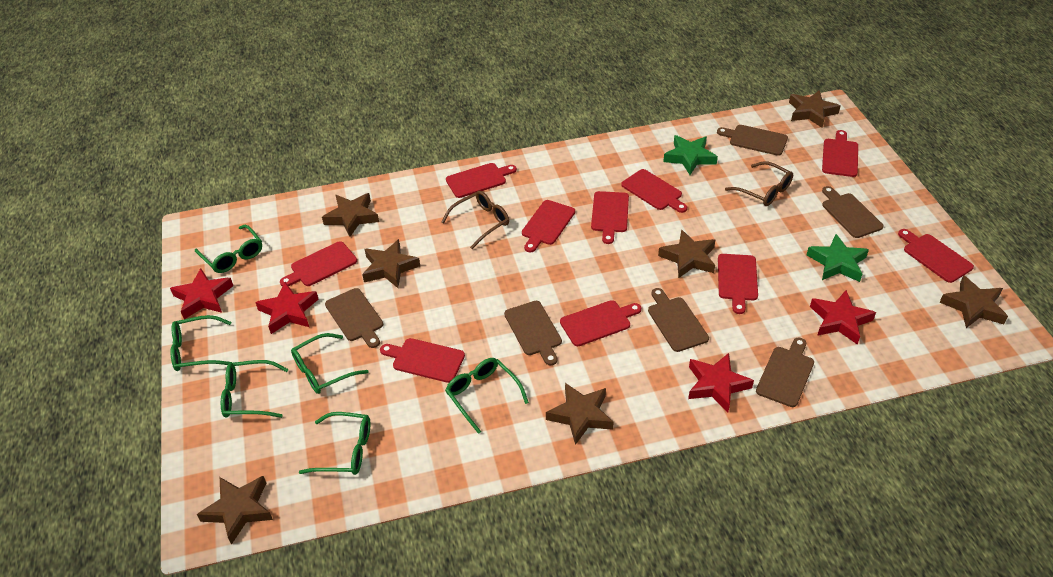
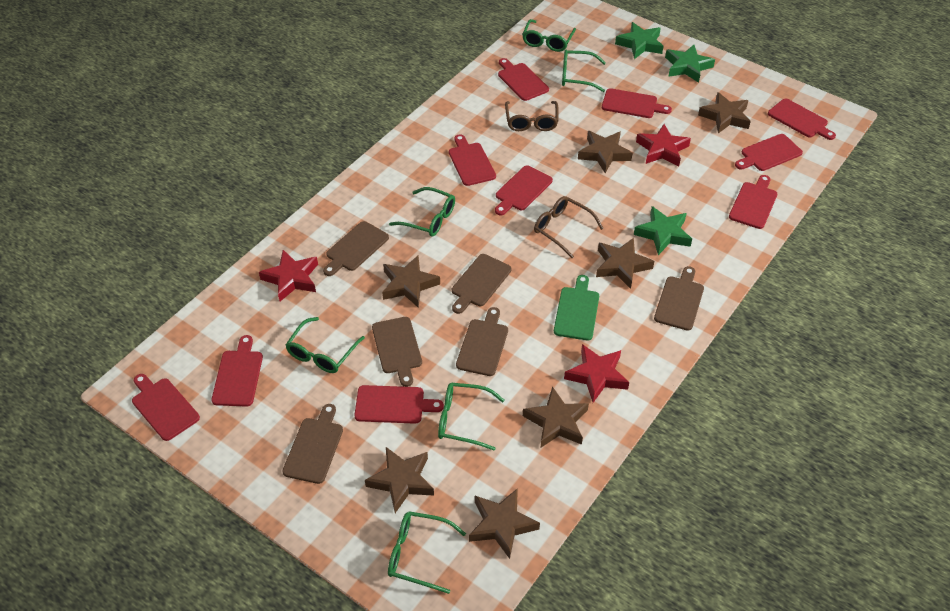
green cutting board: none = 0 -> [554,275,599,340] = 1
green star: [663,135,718,175] [807,234,869,282] = 2 -> [615,22,664,59] [634,206,692,255] [665,45,715,83] = 3
red star: [170,268,234,319] [255,282,319,334] [688,353,754,412] [810,290,876,345] = 4 -> [259,250,318,301] [564,344,629,403] [636,124,691,166] = 3

